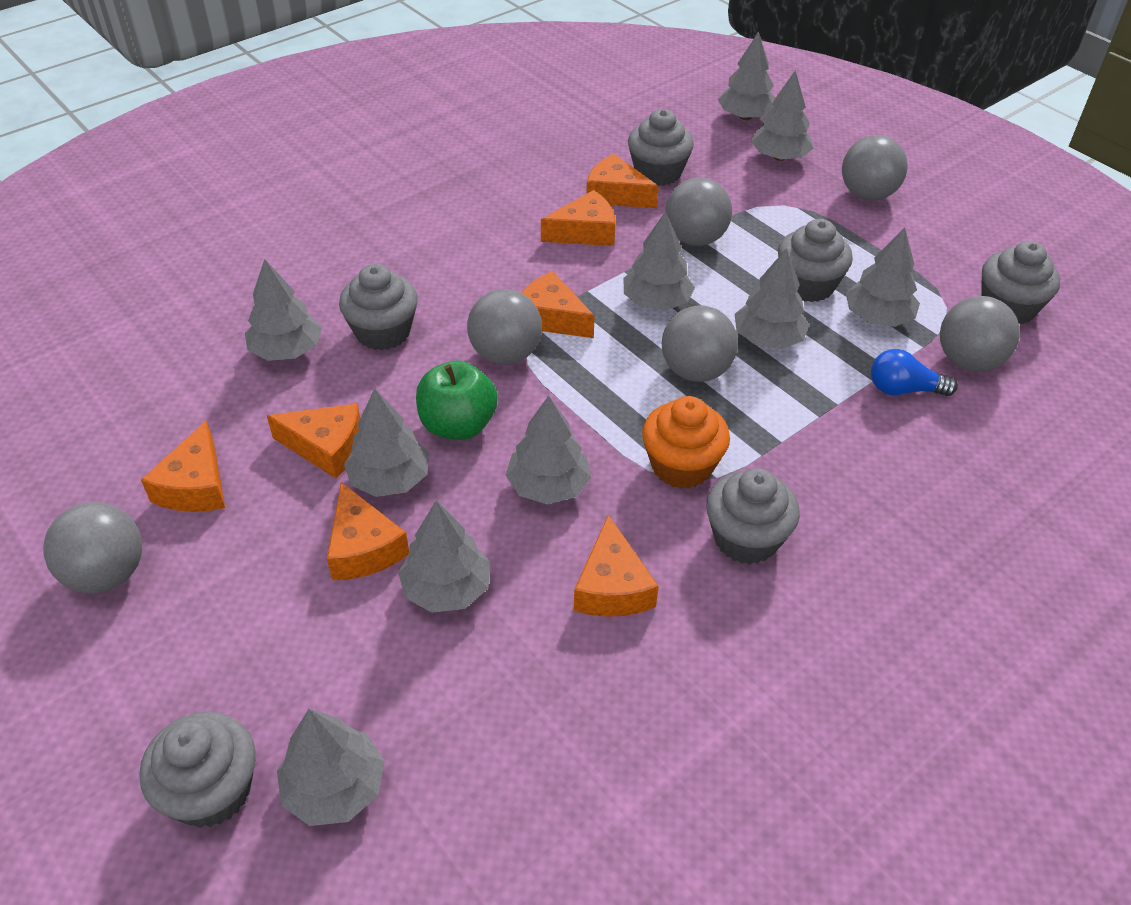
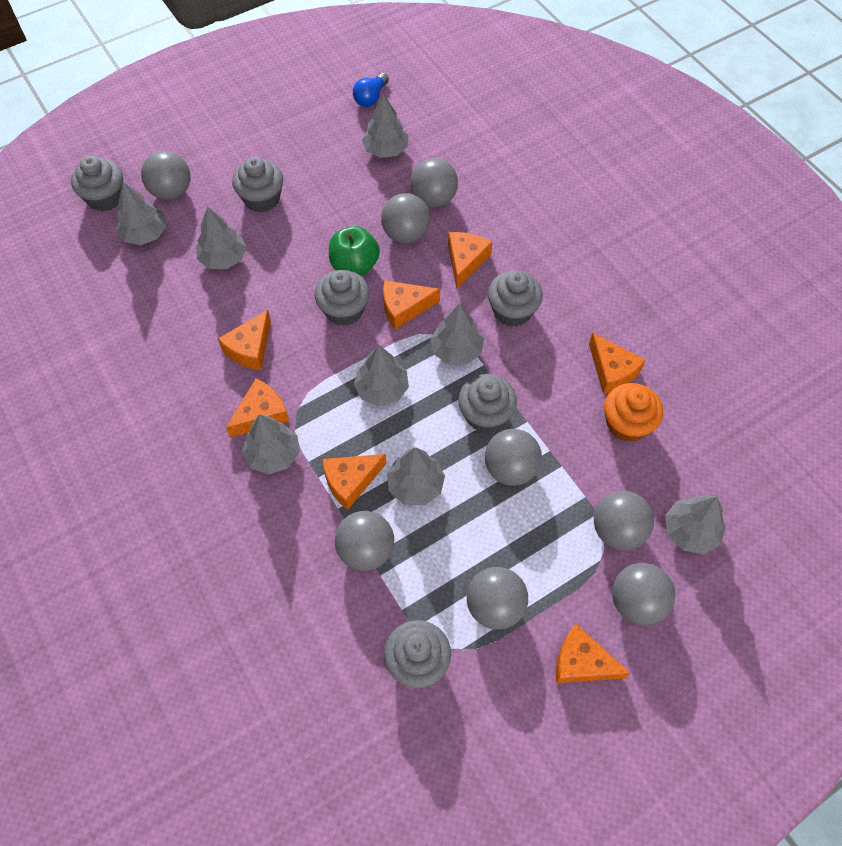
grey ball: [43,502,142,593] [467,289,542,364] [662,305,738,382] [665,177,732,246] [842,135,908,201] [940,296,1020,371] = 6 -> [141,151,191,200] [335,511,394,571] [381,193,430,244] [410,158,458,208] [467,567,528,630] [485,429,542,486] [594,491,654,550] [612,563,675,625] = 8
grey tree: [245,259,322,361] [277,709,385,826] [344,388,429,497] [398,500,491,613] [505,395,591,504] [624,211,695,311] [718,31,775,120] [735,248,809,349] [751,70,813,161] [846,227,920,327] = 10 -> [116,182,167,245] [196,206,247,269] [242,414,299,475] [354,345,409,406] [362,94,408,158] [387,447,445,505] [430,303,484,365] [665,495,726,554] = 8

